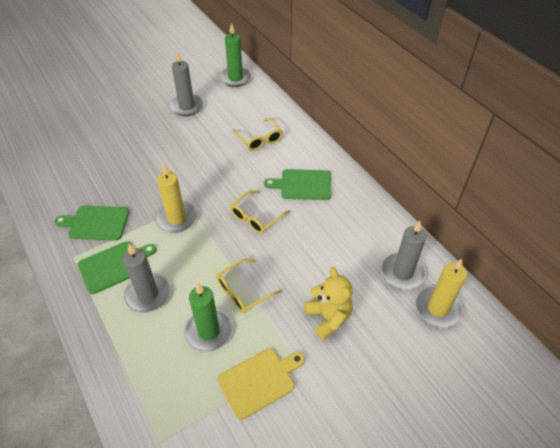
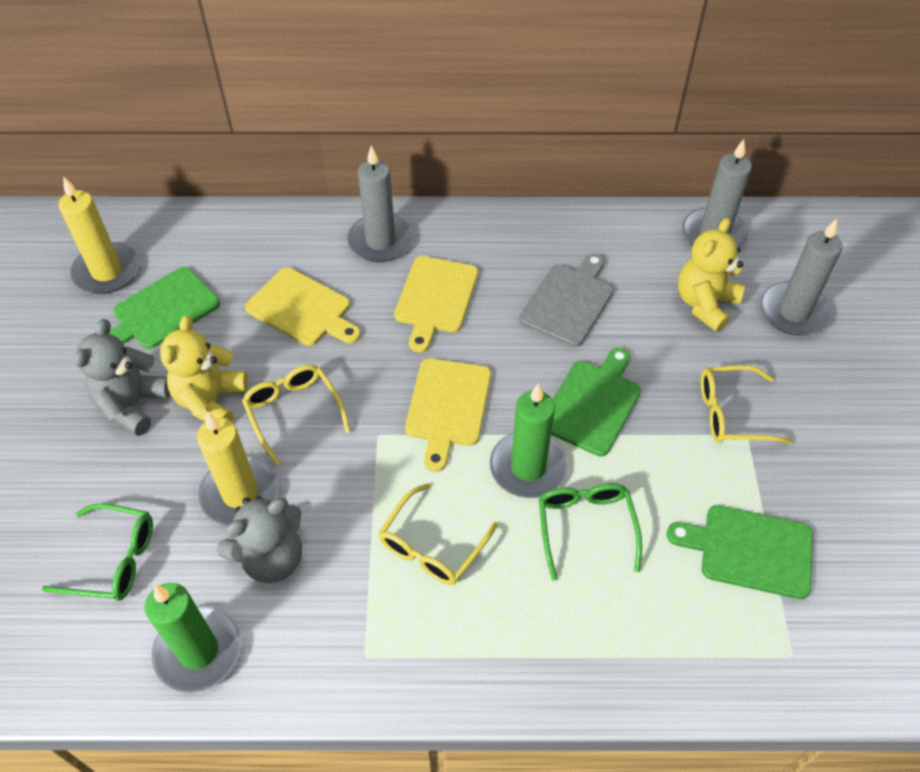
green glasses: none = 0 -> [42,503,153,601] [539,483,642,581] = 2
grey cutting board: none = 0 -> [519,253,614,347] = 1
grey teddy bear: none = 0 -> [74,319,170,436] [217,496,302,583] = 2
yellow cutting board: [217,349,305,420] = 1 -> [245,267,361,346] [394,256,478,353] [405,358,491,472] = 3
yellow teddy bear: [304,267,353,340] = 1 -> [160,315,248,422] [678,218,745,332] = 2

